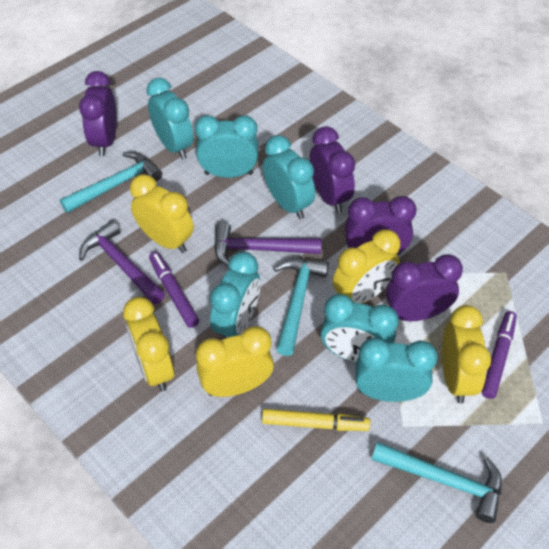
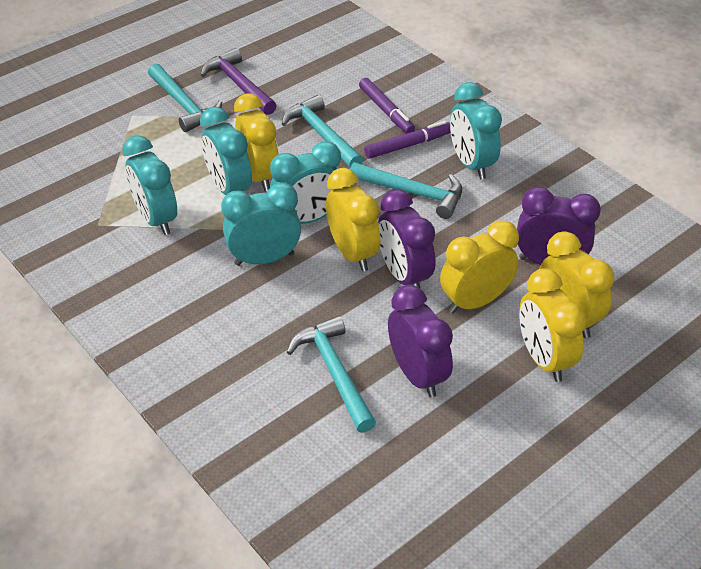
purple clock: [79,71,117,156] [310,126,355,213] [345,196,416,255] [386,254,463,321] = 4 -> [378,189,436,288] [388,285,453,398] [517,186,601,265] = 3
purple hammer: [79,220,165,304] [214,222,321,268] = 2 -> [201,48,277,115] = 1
turquoise clock: [146,78,194,160] [195,115,258,178] [210,252,260,339] [263,135,315,219] [320,294,399,362] [355,338,438,402] = 6 -> [122,135,177,235] [200,107,252,195] [221,182,301,266] [270,141,341,224] [450,82,502,179] = 5
turquoise hammer: [60,152,162,213] [274,258,329,356] [372,442,502,523] = 3 -> [148,63,222,132] [282,95,363,168] [287,316,376,433] [350,162,462,219] = 4
yellow marker: [262,409,370,431] = 1 -> none = 0

